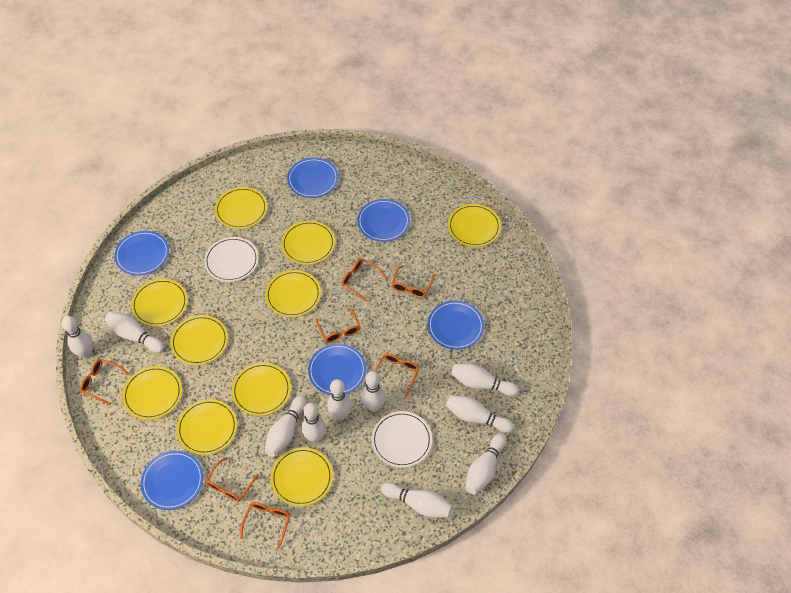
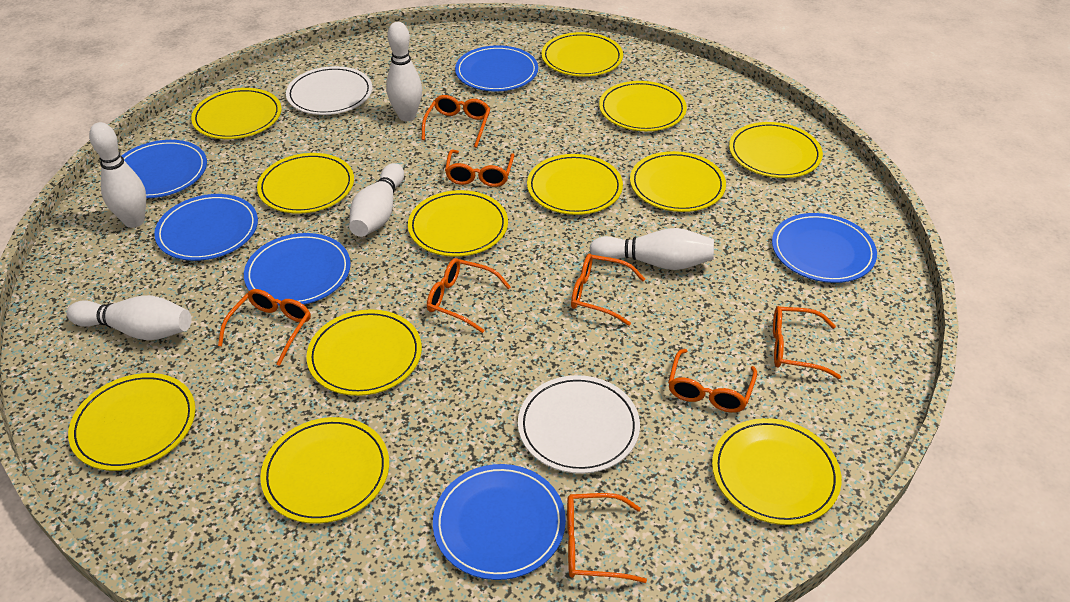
orange glasses: [80,359,130,405] [205,457,259,502] [240,502,290,550] [316,307,360,343] [341,259,386,302] [375,353,419,397] [391,265,435,298] = 7 -> [218,289,311,366] [422,95,490,148] [427,258,511,333] [445,150,514,187] [567,493,647,583] [571,254,645,326] [668,349,757,413] [773,306,841,379] = 8
white bowling pin: [62,316,93,358] [105,311,164,353] [264,396,306,457] [301,403,326,443] [327,379,352,420] [361,371,385,412] [381,483,453,518] [445,395,514,433] [451,364,519,396] [465,433,506,495] = 10 -> [67,295,191,340] [89,122,146,228] [349,163,404,237] [386,22,422,121] [589,228,714,270] = 5
yellow plate: [122,366,182,420] [131,279,188,326] [170,315,228,365] [176,399,237,455] [215,187,267,229] [232,363,291,416] [265,270,321,317] [271,447,333,507] [281,221,335,265] [448,204,501,247] = 10 -> [68,373,195,471] [191,88,281,139] [257,153,354,214] [260,417,389,524] [306,309,422,396] [408,190,508,257] [527,154,623,215] [542,32,623,77] [599,81,687,131] [630,151,726,212] [712,418,842,525] [729,122,823,178] = 12

